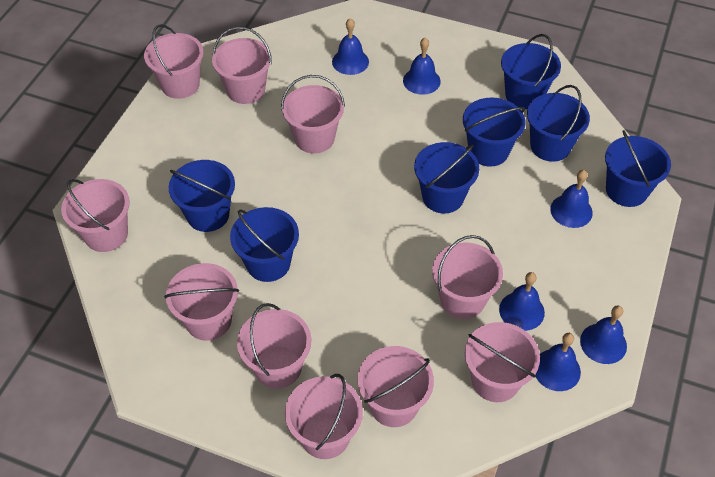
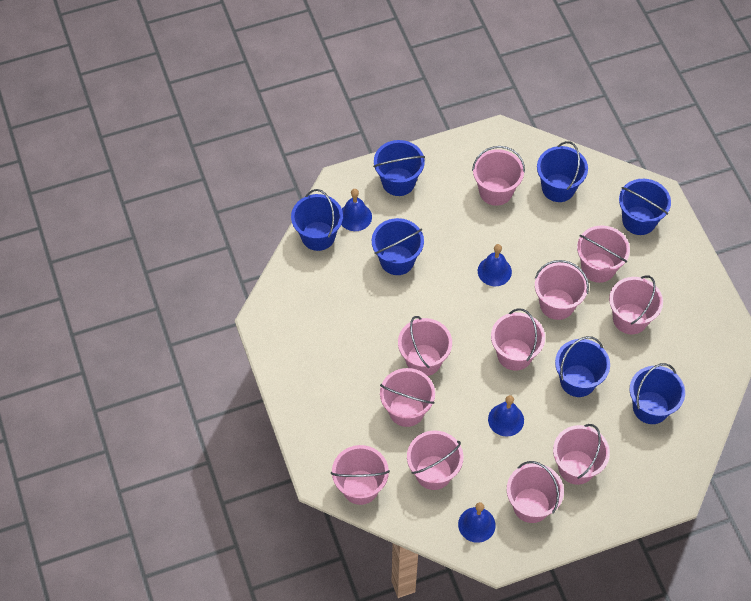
blue bell: [332,18,369,75] [403,38,441,95] [499,272,545,331] [535,333,581,391] [550,170,593,228] [580,305,627,364] = 6 -> [341,189,372,231] [458,502,496,543] [478,244,512,286] [488,395,524,437] = 4
pink bucket: [61,179,130,252] [144,24,204,99] [164,263,239,341] [212,27,272,104] [237,303,311,389] [281,75,345,153] [285,374,363,459] [357,346,434,427] [432,235,503,319] [465,322,540,402] = 10 -> [331,445,390,505] [380,368,435,427] [398,316,452,376] [407,430,463,490] [472,146,525,206] [491,308,545,371] [507,461,564,523] [535,260,589,320] [553,424,610,485] [577,225,630,283] [609,275,663,334] = 11

